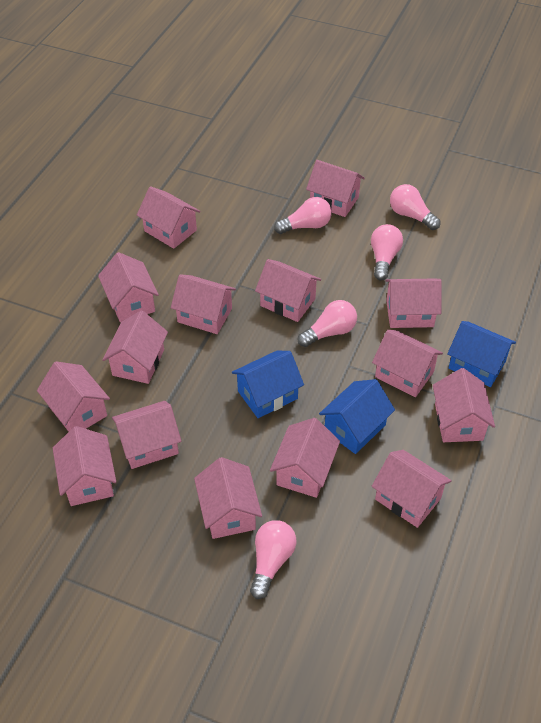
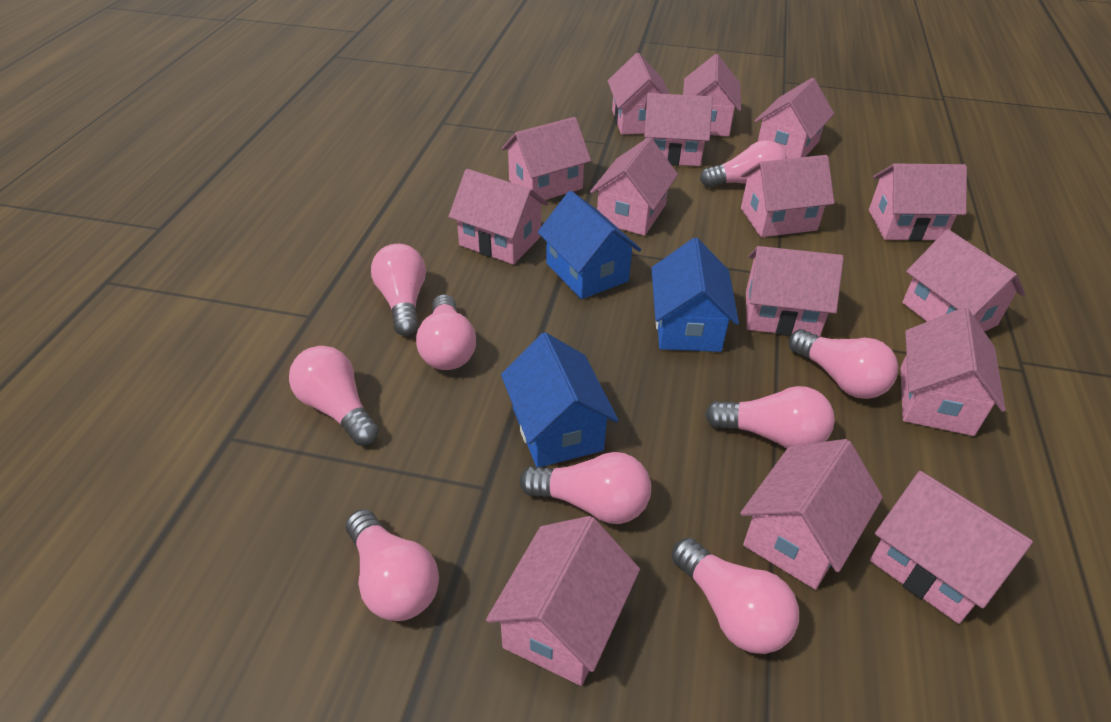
pink light bulb: [250,520,296,599] [274,197,332,234] [298,300,357,347] [371,224,403,281] [390,184,441,230] = 5 -> [289,346,379,446] [346,509,439,621] [371,244,426,336] [416,294,476,370] [520,452,651,524] [672,538,799,654] [700,140,787,187] [705,386,835,449] [789,329,898,399] = 9

